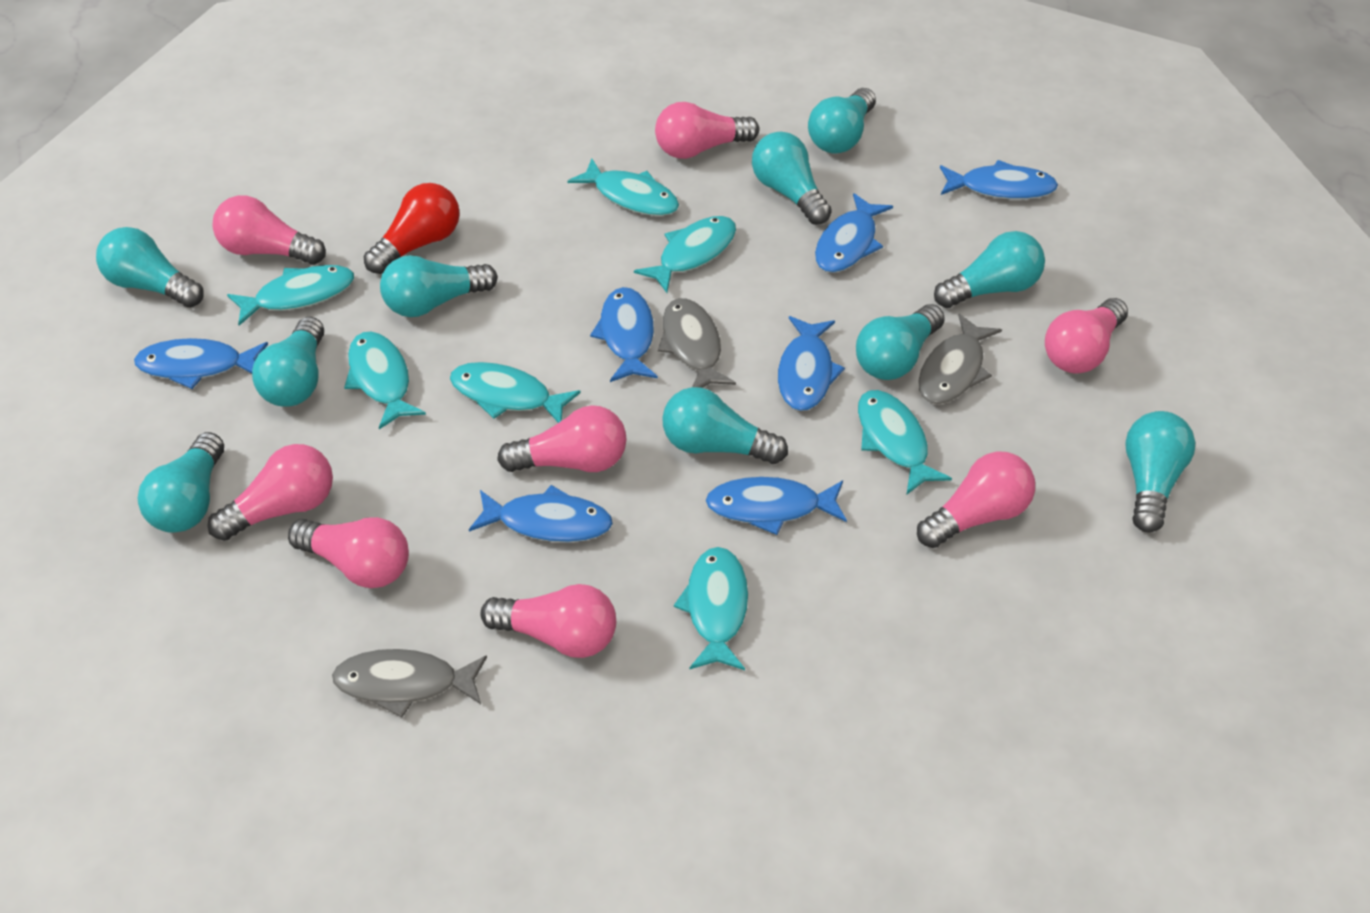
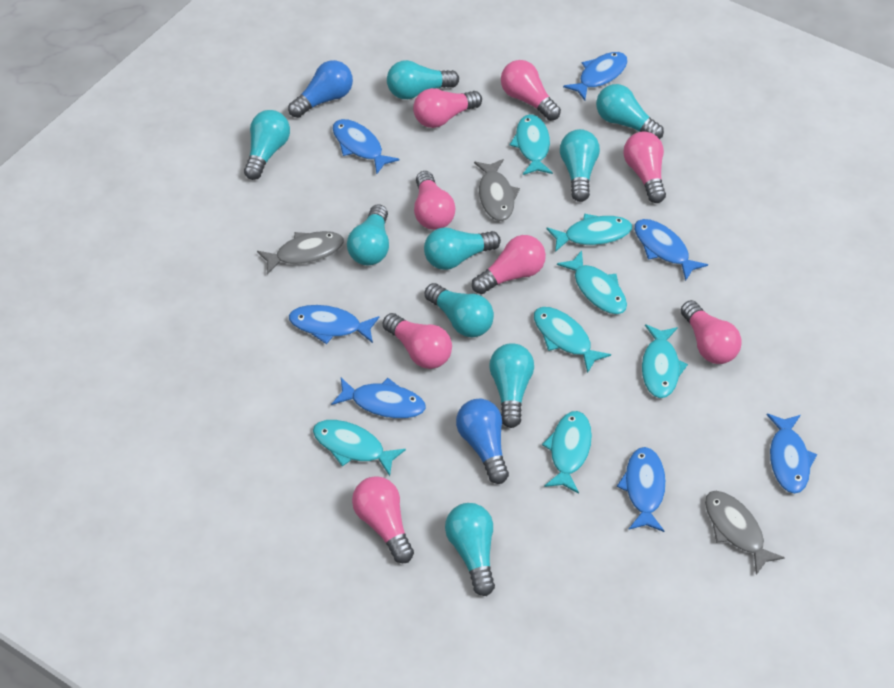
blue light bulb: none = 0 -> [288,60,353,118] [456,399,509,484] = 2
red light bulb: [364,183,460,274] = 1 -> none = 0
turquoise light bulb: [96,227,204,308] [138,432,224,533] [252,317,324,406] [380,255,498,317] [662,387,788,464] [752,132,832,225] [808,88,876,153] [856,304,945,380] [934,231,1045,308] [1125,411,1196,533] = 10 -> [244,110,290,180] [347,204,389,265] [387,60,459,99] [424,227,501,270] [424,283,494,337] [445,503,495,596] [489,343,534,428] [560,129,600,202] [596,84,664,139] = 9

